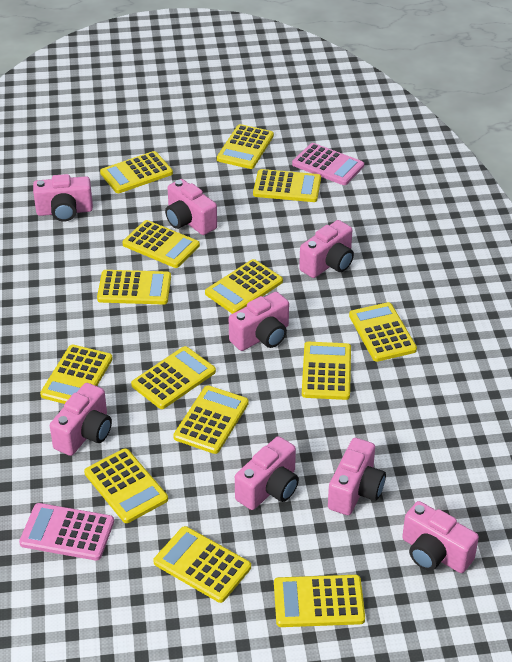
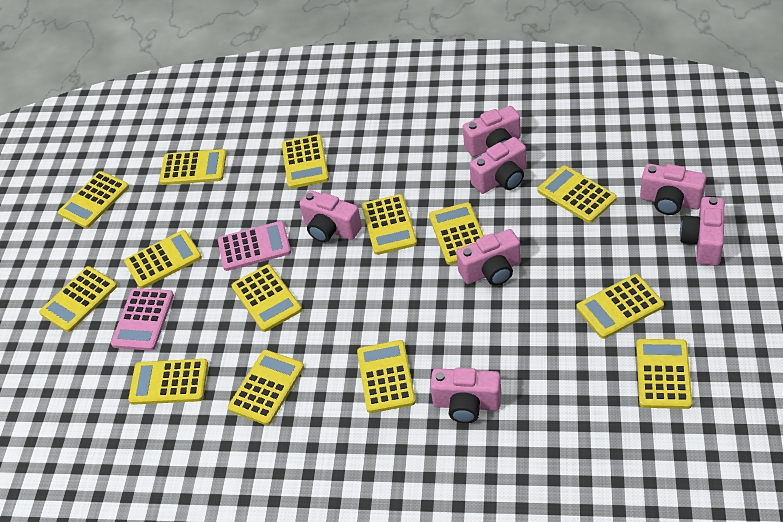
pink camera: [33,174,93,222] [50,383,112,456] [165,179,217,235] [229,292,289,351] [235,436,299,510] [299,220,354,278] [328,438,386,515] [402,501,479,573] = 8 -> [300,190,362,242] [430,368,501,423] [456,229,521,286] [463,106,521,157] [470,137,527,194] [640,164,706,215] [680,197,725,266] = 7

